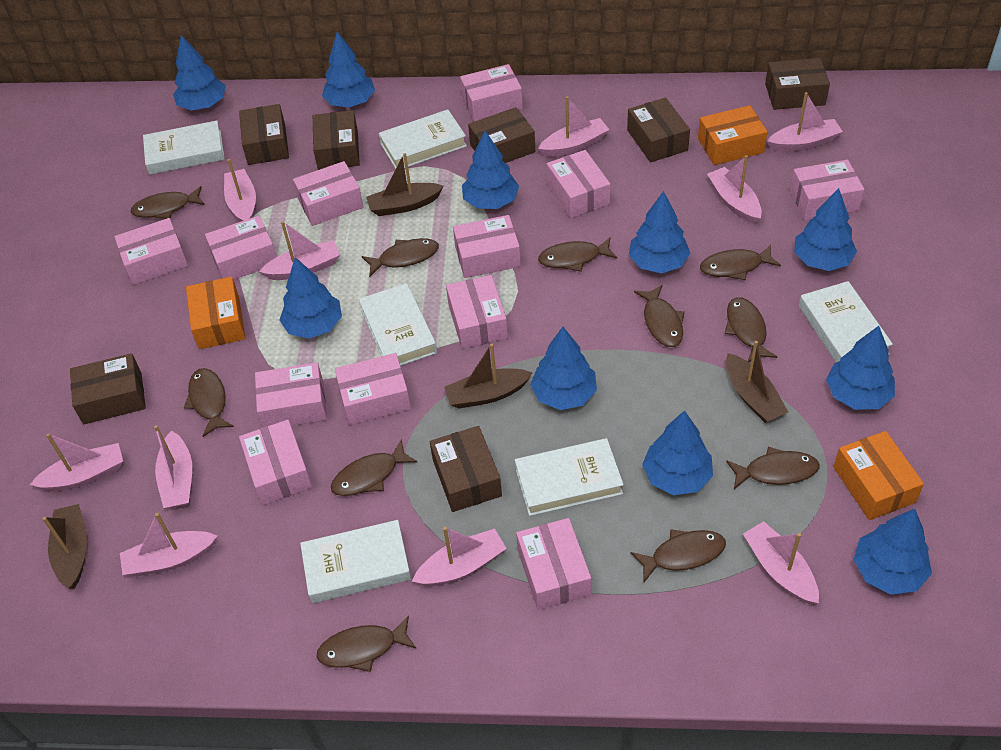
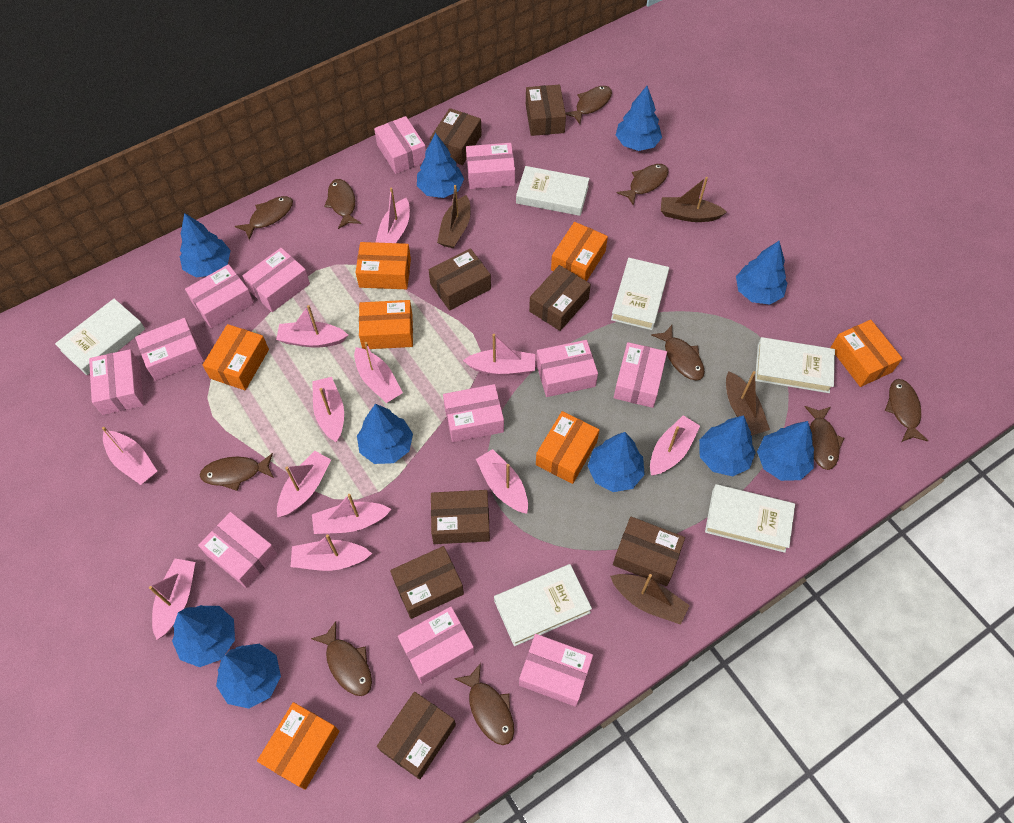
brown box: [70,353,146,424] [239,104,289,165] [313,110,360,170] [430,426,502,512] [468,107,535,163] [627,97,690,162] [765,58,830,110] = 7 -> [377,692,456,780] [390,546,464,619] [429,248,491,310] [430,108,482,165] [431,490,490,544] [526,85,566,136] [529,265,591,331] [613,517,685,586] = 8
brown fish: [130,186,205,219] [184,368,234,437] [316,616,416,672] [331,439,418,496] [362,238,439,277] [538,238,617,272] [631,529,726,582] [634,285,685,347] [700,245,781,280] [724,297,777,362] [726,447,820,489] = 11 -> [200,453,274,491] [235,196,293,240] [311,621,372,696] [324,179,361,229] [454,663,514,745] [565,86,612,124] [617,164,669,206] [651,325,705,381] [804,406,844,470] [885,379,928,442] = 10
orange box: [186,276,245,349] [698,105,767,165] [833,431,924,520] = 3 -> [203,324,269,390] [257,702,340,790] [355,242,411,289] [359,300,413,349] [536,411,599,484] [551,222,608,281] [830,320,902,387] = 7
pink boat: [30,433,123,491] [120,513,217,576] [154,425,192,508] [224,159,256,221] [259,221,340,280] [412,527,507,586] [538,96,610,157] [707,155,762,224] [743,521,819,604] [767,92,843,151] = 10 -> [102,427,157,485] [149,559,195,640] [276,305,348,348] [277,451,331,518] [291,534,372,571] [312,377,344,442] [312,494,391,534] [354,342,403,403] [375,188,410,243] [463,334,535,376] [476,449,528,514] [650,415,700,476] = 12

